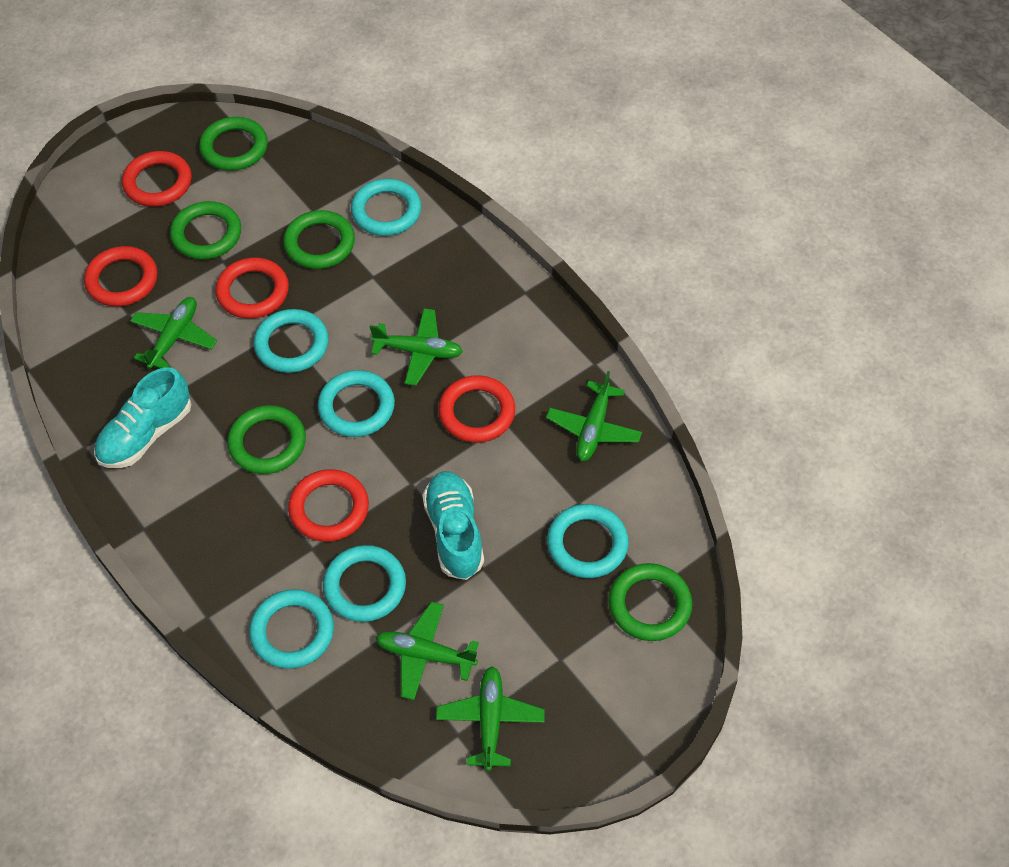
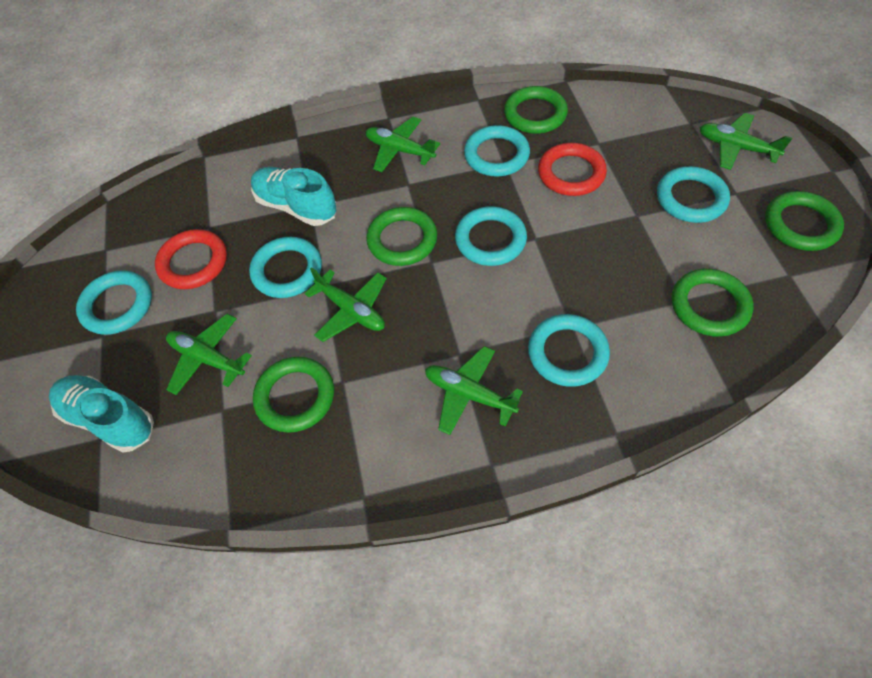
red ring: [84,246,157,307] [122,151,192,207] [215,258,289,318] [288,469,369,542] [438,375,515,443] = 5 -> [155,229,227,289] [538,143,607,196] = 2

